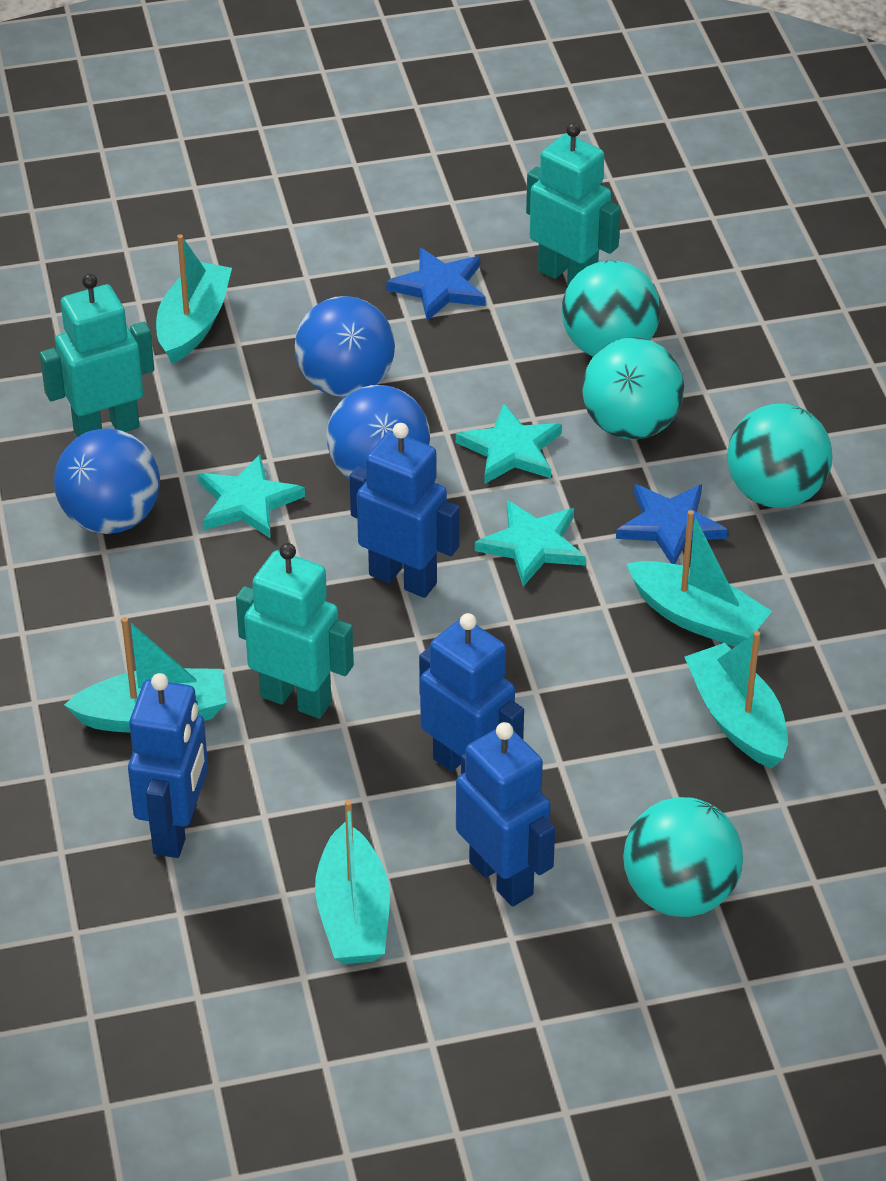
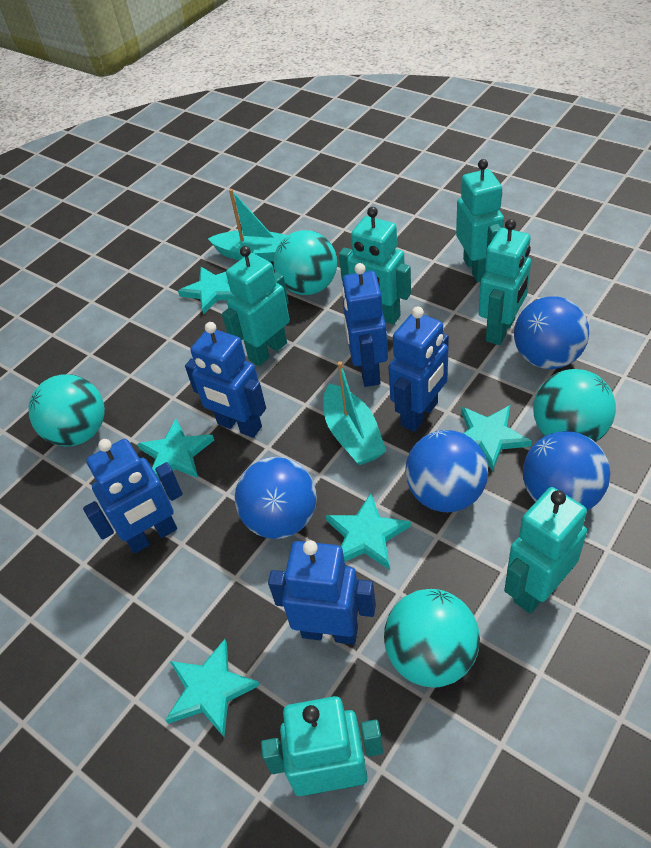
blue ball: [54,428,160,534] [295,296,395,397] [327,385,430,480] = 3 -> [235,457,317,539] [405,430,488,512] [514,297,589,369] [523,431,610,510] = 4
blue robot: [128,673,208,858] [349,423,460,598] [419,613,524,772] [456,722,555,906] = 4 -> [83,439,183,554] [185,322,266,438] [268,540,376,645] [341,263,388,387] [388,307,449,432] = 5
blue star: [386,248,486,321] [616,484,728,564] = 2 -> none = 0
turquoise boat: [64,617,227,732] [156,234,232,364] [315,800,390,964] [626,510,772,647] [685,631,788,768] = 5 -> [208,189,288,262] [323,361,386,465] = 2
turquoise robot: [40,274,154,437] [236,543,354,719] [526,123,621,285] = 3 -> [222,246,290,366] [261,696,383,796] [339,207,411,325] [456,159,504,282] [478,219,531,345] [504,487,587,614] = 6
turquoise star: [198,454,305,538] [456,403,562,484] [475,500,586,587] = 3 -> [137,419,214,479] [165,639,260,737] [178,267,233,315] [325,493,411,570] [461,405,532,472] = 5

